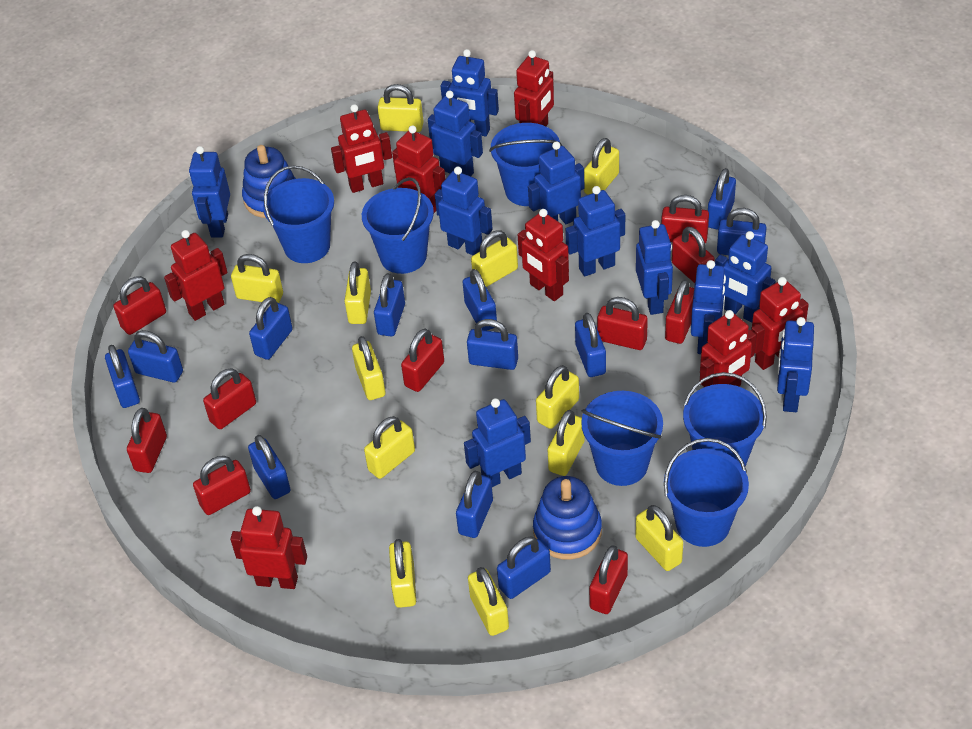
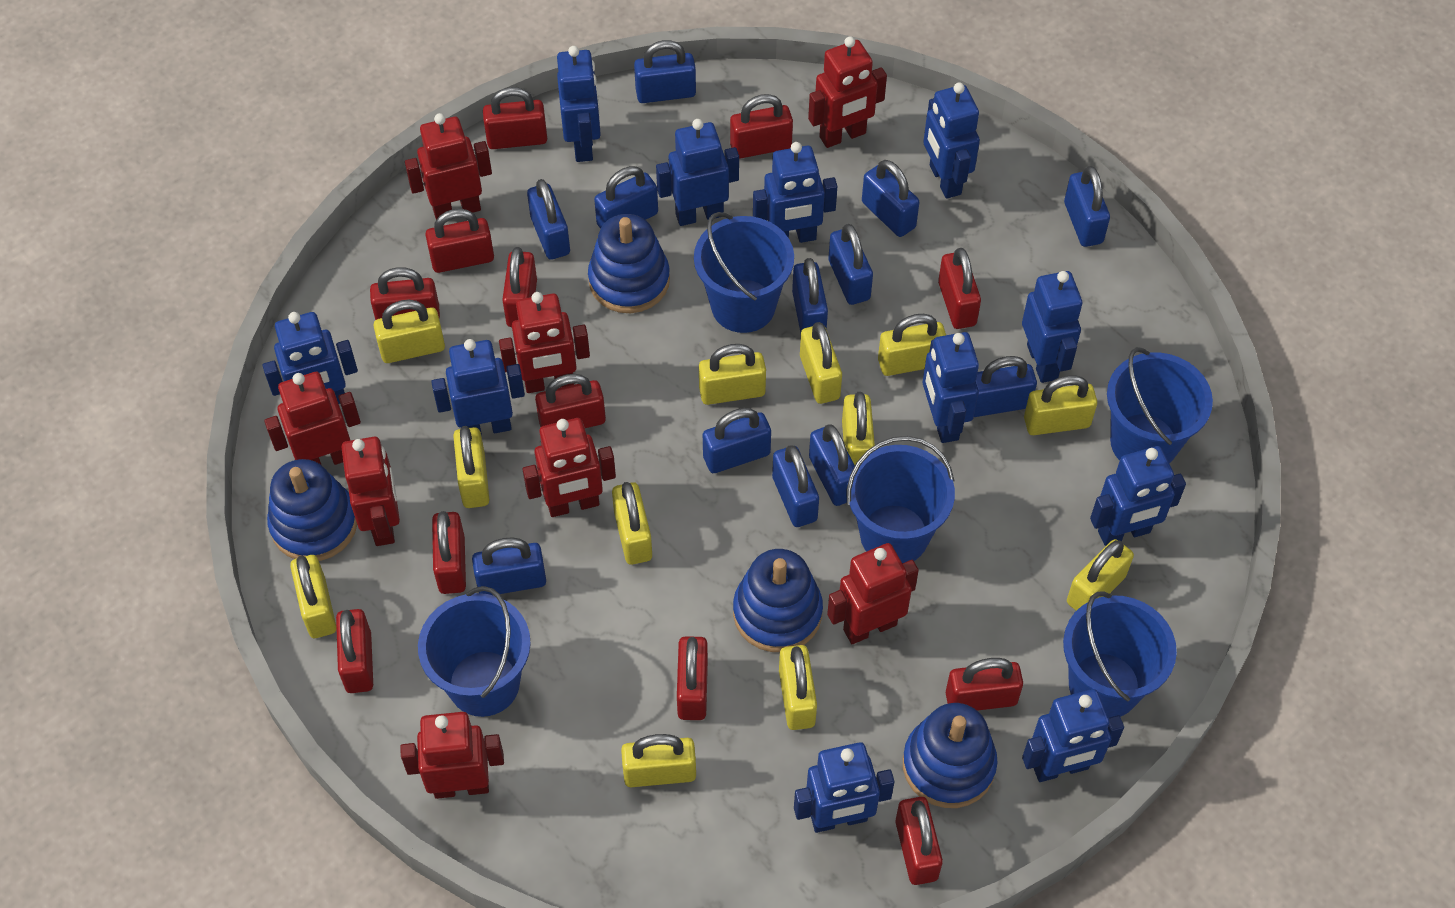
blue bucket: [263,165,334,263] [362,177,434,274] [489,123,562,206] [581,391,663,486] [664,438,749,547] [683,372,767,466] = 6 -> [418,586,531,717] [694,212,794,333] [847,436,955,563] [1063,591,1177,718] [1107,347,1213,464] = 5
blue stacking toy: [242,145,296,218] [533,476,602,560] = 2 -> [267,459,357,561] [588,214,670,313] [733,549,823,652] [903,703,998,808] = 4
red padlock: [113,276,166,335] [127,408,167,473] [193,456,251,515] [203,368,256,429] [401,329,444,392] [589,545,628,614] [597,297,648,350] [661,195,709,244] [665,280,694,344] [672,227,715,283] = 10 -> [336,609,373,693] [370,267,440,320] [425,209,494,273] [432,511,466,594] [483,87,547,149] [502,247,537,327] [535,374,606,428] [677,636,708,720] [730,94,793,159] [896,797,943,885] [938,248,981,329] [946,658,1023,711] = 12

